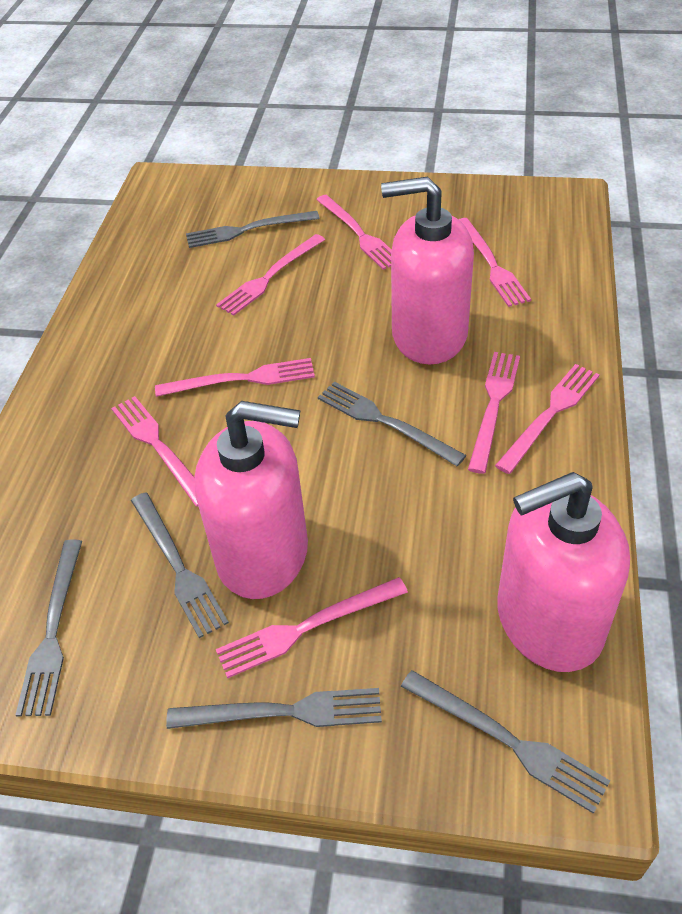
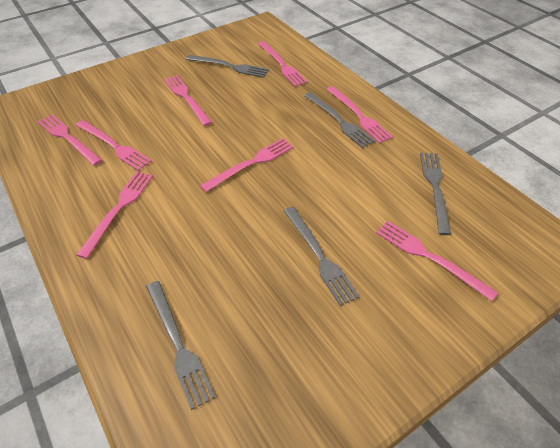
grey fork: [16,539,82,717] [131,492,229,638] [166,688,382,729] [186,211,320,248] [318,382,466,466] [401,670,610,814] = 6 -> [146,281,216,410] [186,55,269,78] [284,207,360,306] [304,92,375,148] [420,153,451,235] = 5
pink soap dispenser: [194,401,308,599] [381,176,474,364] [497,472,630,672] = 3 -> none = 0

